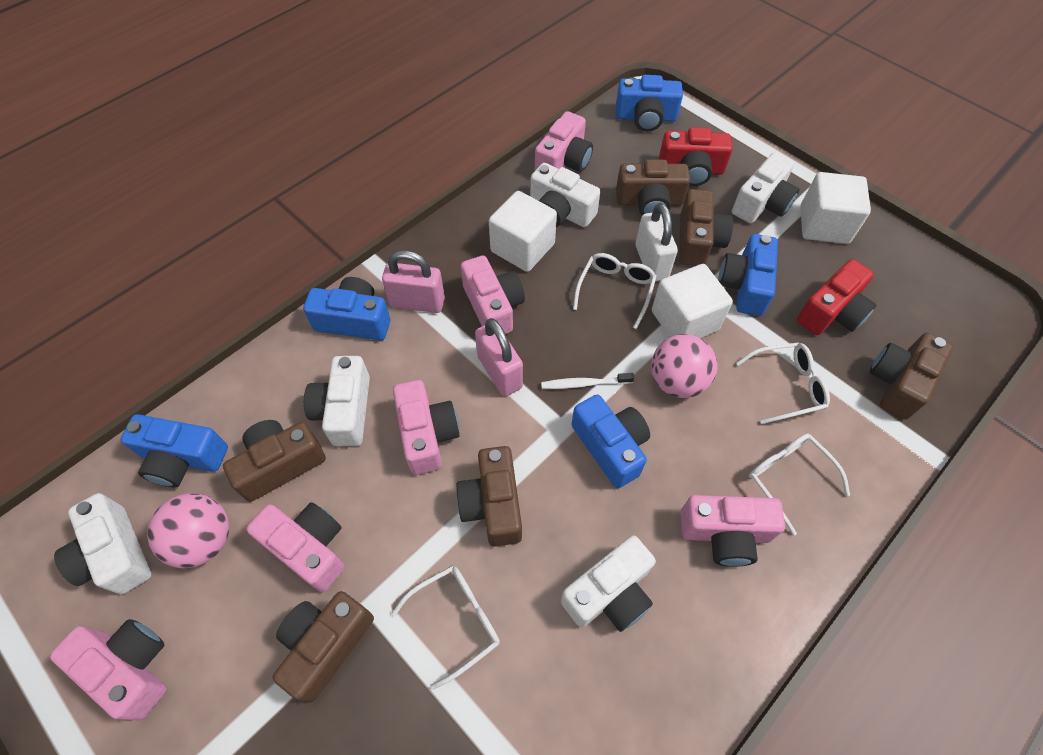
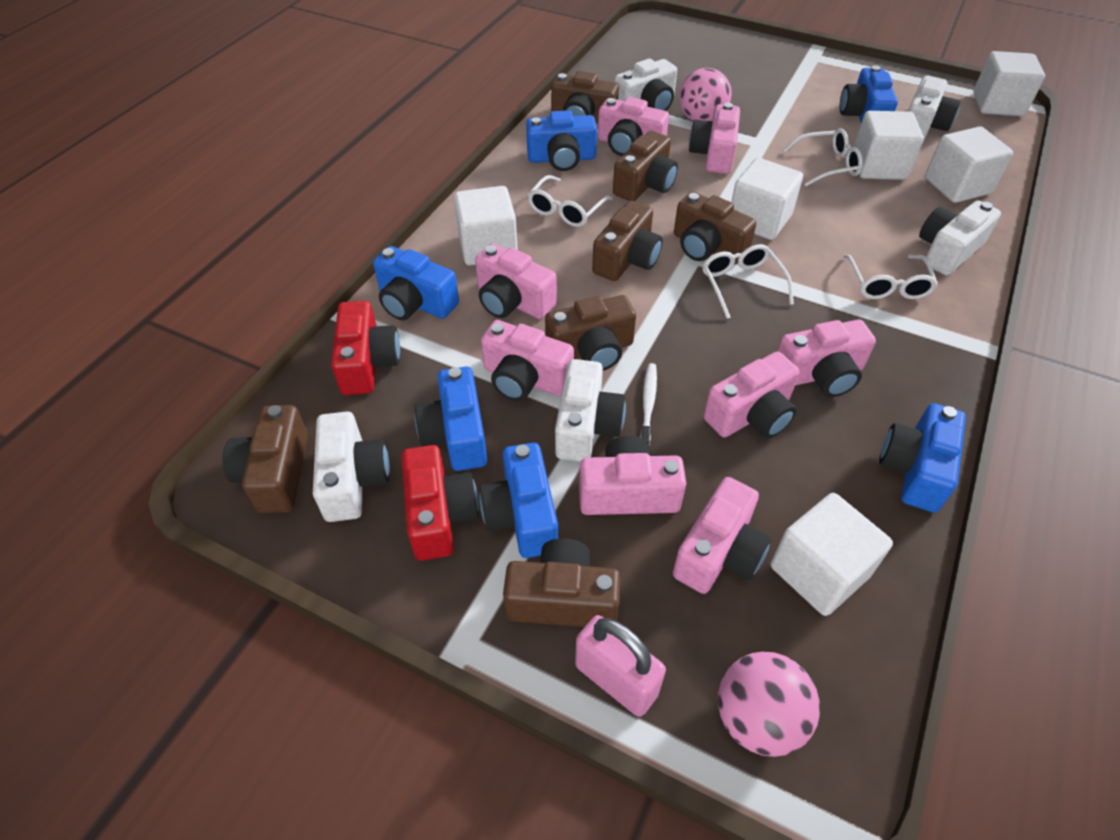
blue camera: [120,414,228,487] [303,277,390,340] [571,394,650,488] [616,75,683,131] [718,234,778,316] = 5 -> [373,246,459,320] [415,367,487,471] [479,443,558,558] [526,110,597,171] [840,65,898,123] [879,403,966,513] = 6
brown camera: [223,420,326,502] [273,591,374,703] [456,446,522,546] [616,159,690,215] [679,189,733,266] [870,333,953,420] = 6 -> [223,405,308,513] [503,538,620,627] [545,295,636,371] [551,71,619,123] [592,201,663,281] [613,131,678,201] [674,192,757,264] = 7
pink camera: [50,619,167,720] [246,502,345,592] [393,380,460,475] [461,256,525,334] [535,111,593,172] [680,495,785,567] = 6 -> [475,243,557,319] [481,320,574,401] [579,436,686,515] [598,97,669,156] [673,477,772,594] [689,103,740,174] [703,351,800,438] [778,320,876,397] = 8
pink padlock: [382,250,445,313] [475,318,523,396] = 2 -> [575,615,666,717] = 1
white cube: [489,191,557,272] [652,264,733,338] [800,172,871,244] = 3 -> [454,186,518,265] [731,158,803,240] [771,493,893,616] [854,111,924,180] [925,126,1013,203] [973,51,1045,116] = 6
white padlock: [635,203,678,281] = 1 -> none = 0

